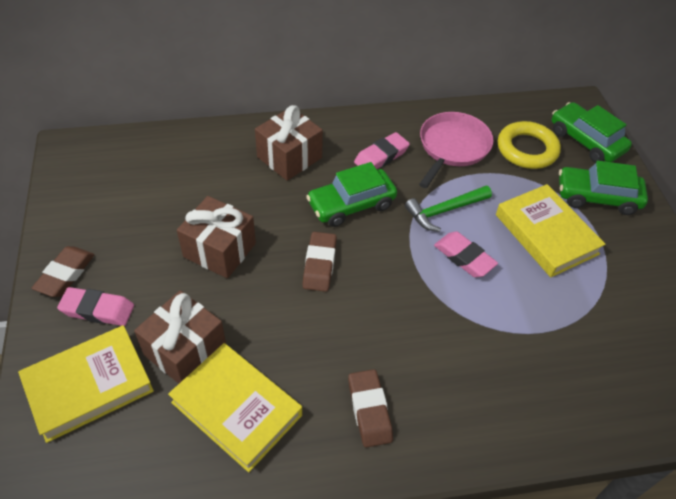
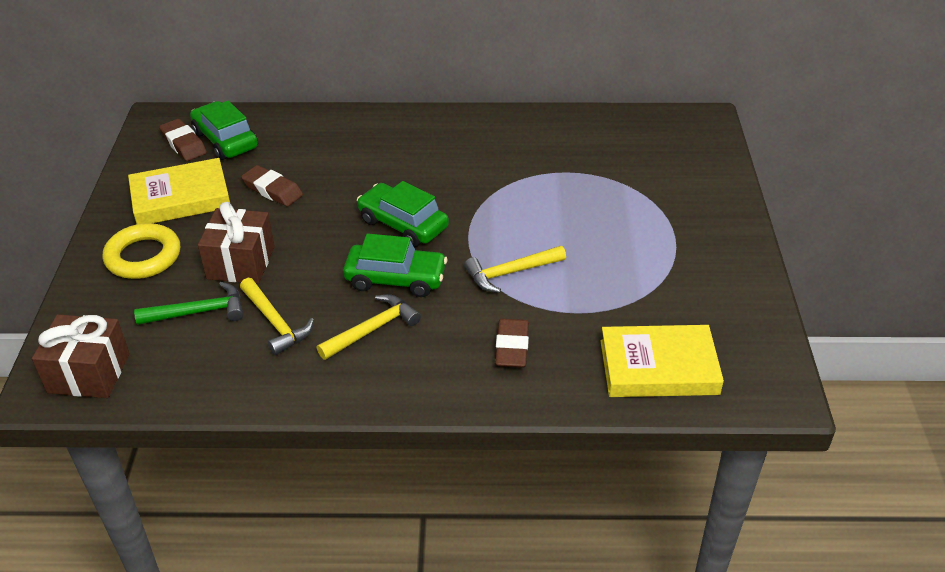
brown gift: [134,290,226,384] [177,196,256,278] [255,105,323,181] = 3 -> [32,314,130,398] [198,202,275,284] = 2
pink eraser: [57,287,134,326] [354,132,410,169] [434,231,498,277] = 3 -> none = 0
pink pan: [419,112,493,188] = 1 -> none = 0
yellow book: [18,325,154,443] [168,343,302,472] [496,184,606,277] = 3 -> [128,158,230,224] [600,325,724,397] = 2
yellow hammer: none = 0 -> [240,278,314,355] [317,294,421,360] [464,246,566,293] = 3

